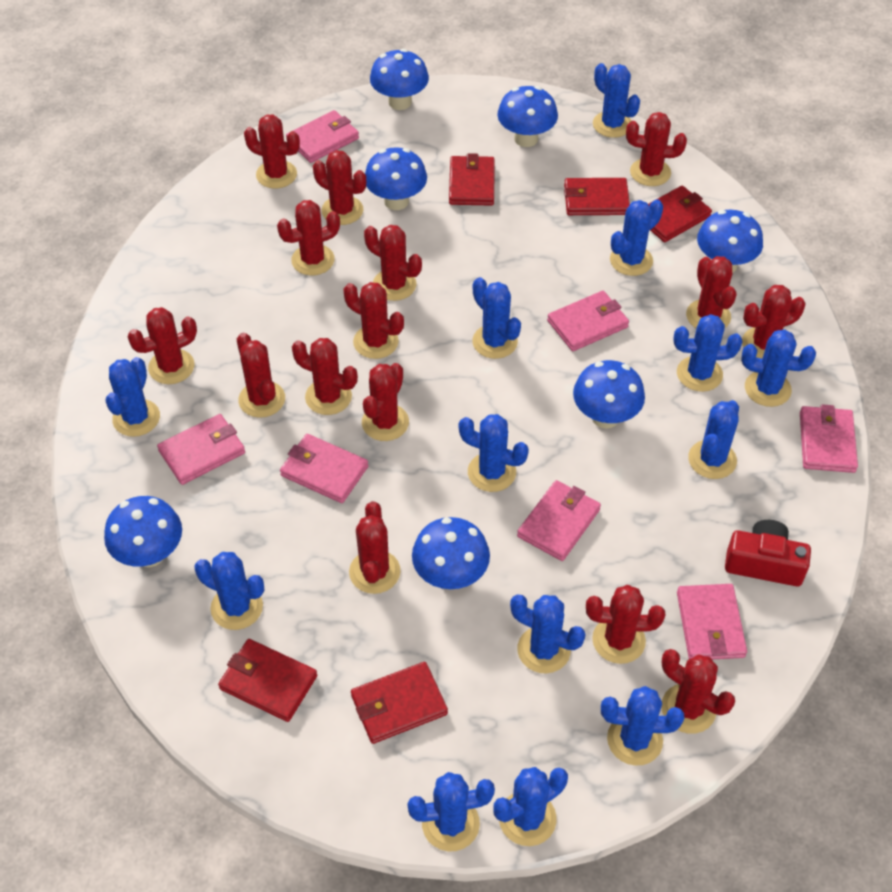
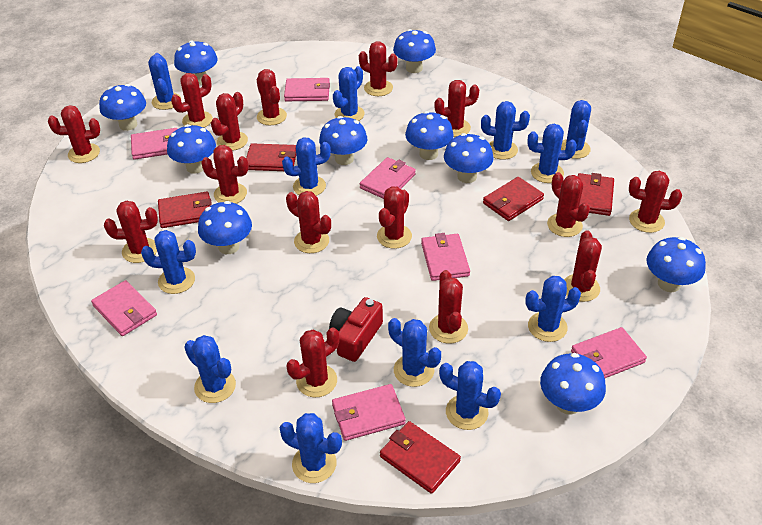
blue cactus: [106,357,160,437] [194,552,264,630] [407,772,495,851] [459,414,529,492] [472,277,521,359] [493,767,568,846] [510,594,586,674] [593,63,640,138] [601,686,684,766] [610,199,663,276] [673,314,742,392] [688,400,739,479] [741,329,816,407] = 13 -> [141,230,196,294] [148,53,181,110] [184,335,236,403] [280,413,342,483] [282,137,331,196] [333,66,365,121] [388,318,441,387] [439,361,501,430] [481,101,530,160] [525,276,581,342] [528,124,577,183] [561,100,591,159] = 12
blue mushroom: [104,496,182,567] [365,147,427,210] [370,49,429,110] [412,517,490,589] [497,86,558,147] [573,360,645,429] [697,210,763,273] = 7 -> [99,84,146,131] [167,124,216,174] [174,40,218,85] [198,201,252,254] [319,116,368,165] [393,29,436,73] [405,111,454,160] [444,133,494,183] [540,353,606,415] [646,237,706,292] = 10

